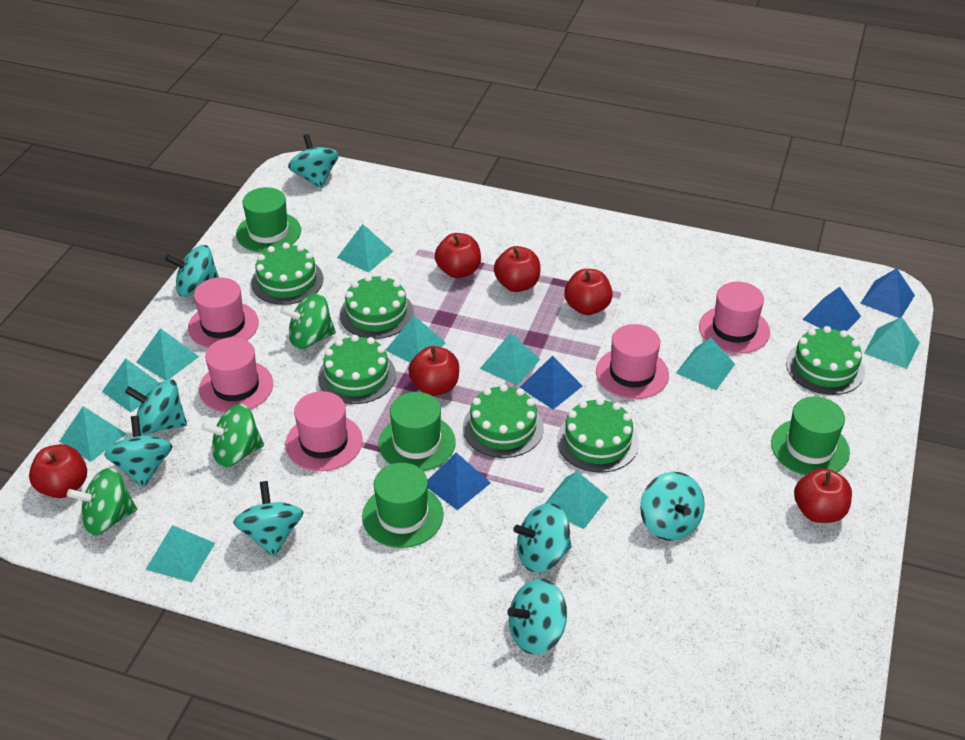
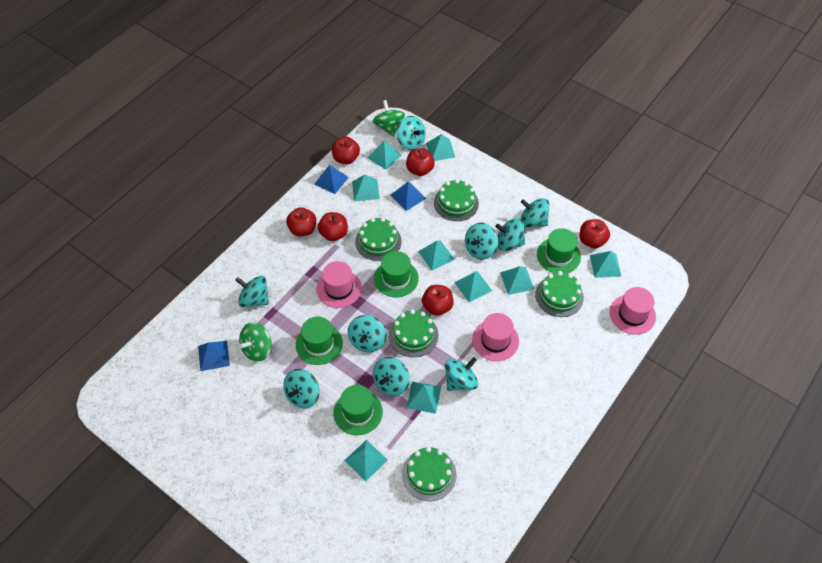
blue pyramid: [428,453,491,510] [519,355,582,410] [802,287,861,331] [860,268,915,318] = 4 -> [198,341,230,371] [314,165,349,194] [391,181,426,211] = 3
green cake: [251,243,323,305] [318,335,396,404] [340,275,414,339] [463,384,544,458] [557,398,639,473] [786,326,865,395] = 6 -> [355,217,402,261] [389,309,438,357] [402,447,456,501] [434,179,479,221] [535,271,584,317] = 5
green spinning top: [67,467,137,535] [201,404,264,467] [280,293,336,349] = 3 -> [239,322,272,362] [372,100,405,136] = 2
pink hat: [188,278,259,348] [199,337,273,413] [285,391,363,471] [596,324,669,399] [699,282,770,354] = 5 -> [316,261,362,308] [472,313,519,361] [610,287,656,335] = 3
turquoise pyramid: [59,406,127,462] [102,358,159,413] [136,328,199,380] [145,525,215,582] [337,224,393,273] [385,316,446,363] [480,333,540,386] [545,471,608,529] [676,337,735,390] [864,317,920,369] = 10 -> [344,440,388,482] [352,175,380,201] [367,141,402,170] [406,381,441,414] [418,240,455,270] [426,134,456,161] [454,271,492,303] [500,266,534,295] [590,251,621,278] = 9
turquoise spinning top: [104,416,172,488] [125,379,187,435] [165,245,219,297] [233,481,303,557] [288,134,338,189] [507,579,567,655] [513,503,572,573] [640,472,705,541] = 8 -> [235,276,269,307] [284,369,320,408] [348,315,386,352] [373,357,410,396] [397,116,426,150] [445,357,478,391] [465,223,498,260] [495,218,525,251] [521,198,549,228] = 9

